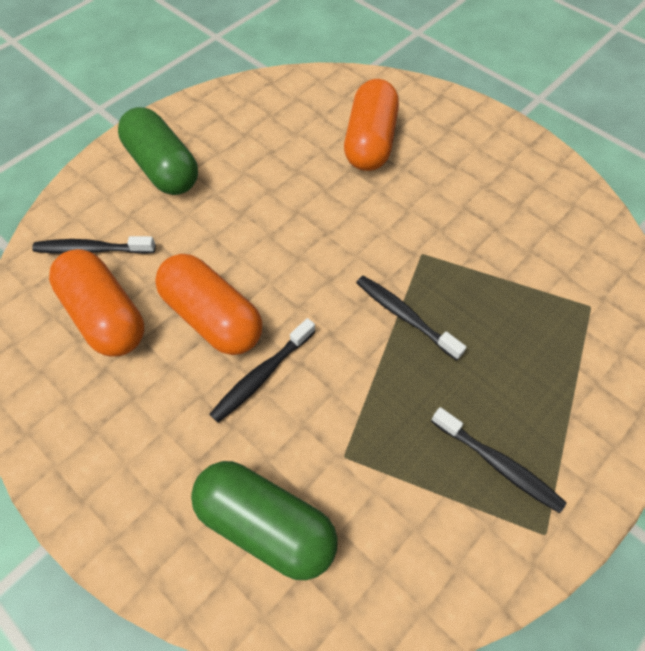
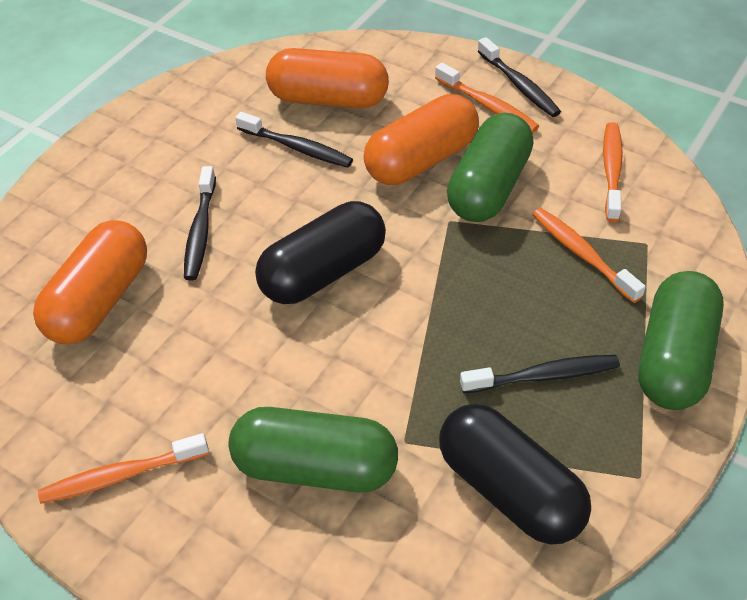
black capsule: none = 0 -> [255,201,386,304] [439,404,591,545] = 2
green capsule: [118,107,198,195] [191,461,338,580] = 2 -> [228,407,398,492] [447,113,534,222] [638,271,724,410] = 3
orange toothbrush: none = 0 -> [38,433,209,504] [435,63,539,133] [532,208,646,303] [603,122,623,222] = 4

